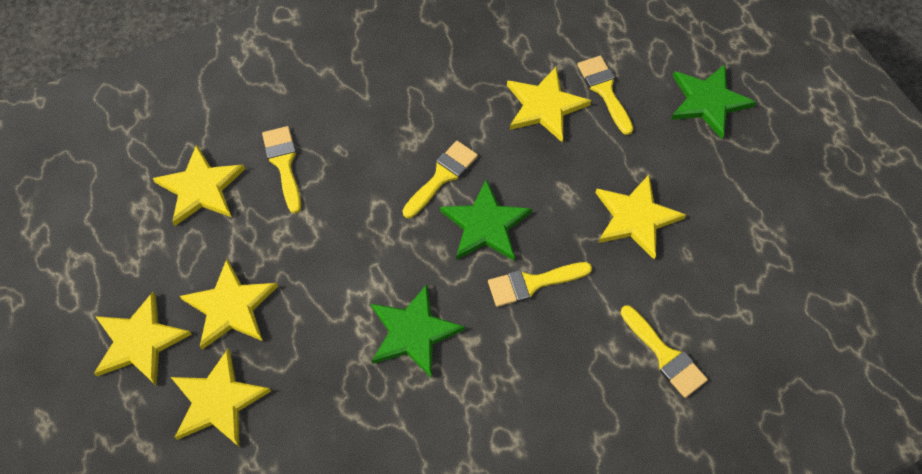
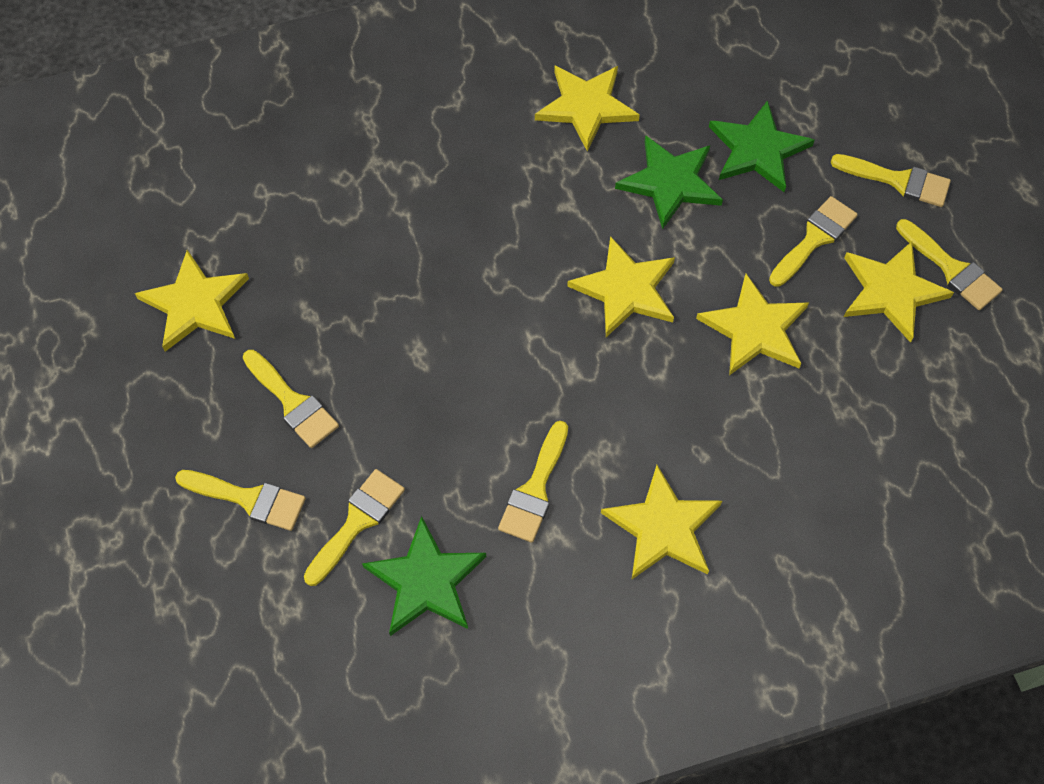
yellow brush: [262,126,301,213] [402,141,478,218] [488,262,592,307] [577,56,633,135] [620,305,708,398] = 5 -> [175,470,306,531] [243,350,339,448] [304,469,405,586] [498,421,568,543] [769,196,858,287] [830,154,951,207] [896,219,1003,310] = 7

